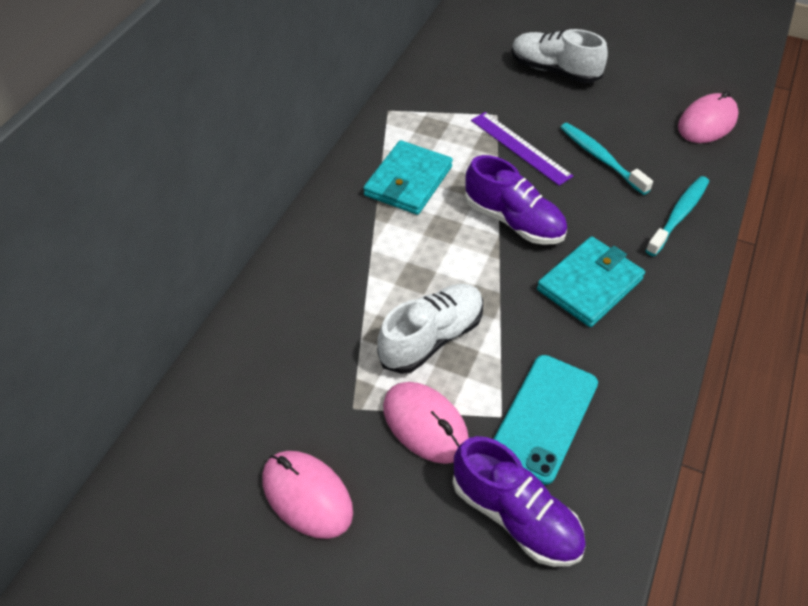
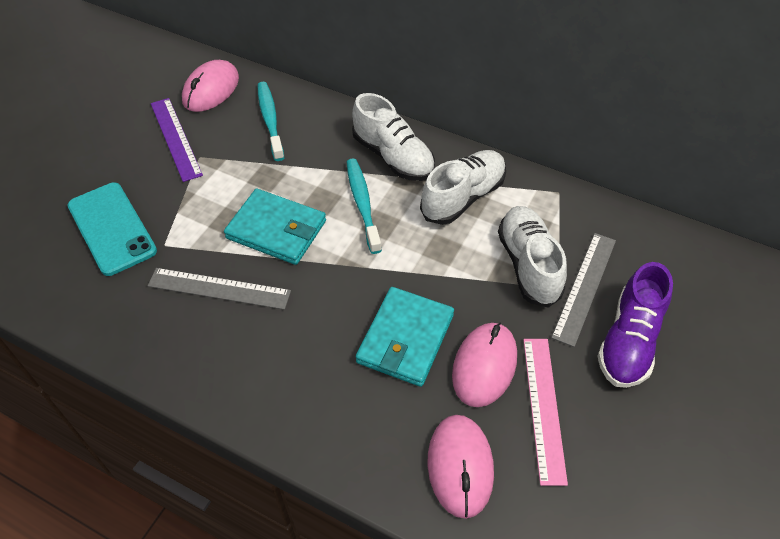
grey ruler: none = 0 -> [148,268,291,310] [551,233,616,347] = 2
pink ruler: none = 0 -> [523,339,568,486] = 1
purple shoe: [453,436,586,567] [465,155,567,245] = 2 -> [597,262,673,388] = 1
white shoe: [377,284,483,374] [511,29,608,83] = 2 -> [352,93,435,181] [420,150,506,225] [498,206,567,308] = 3

